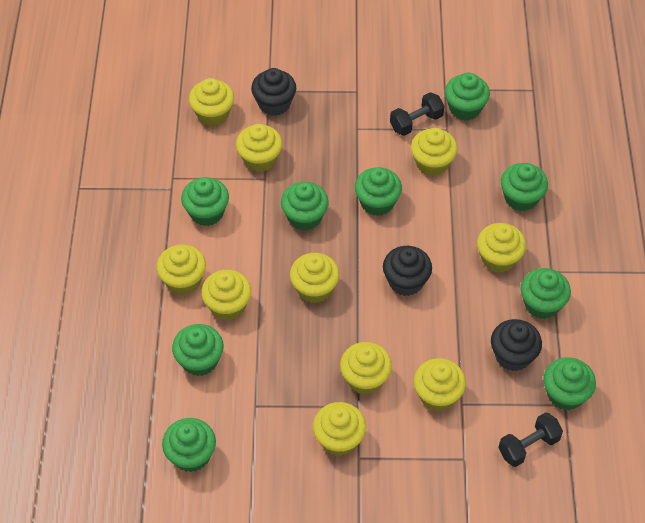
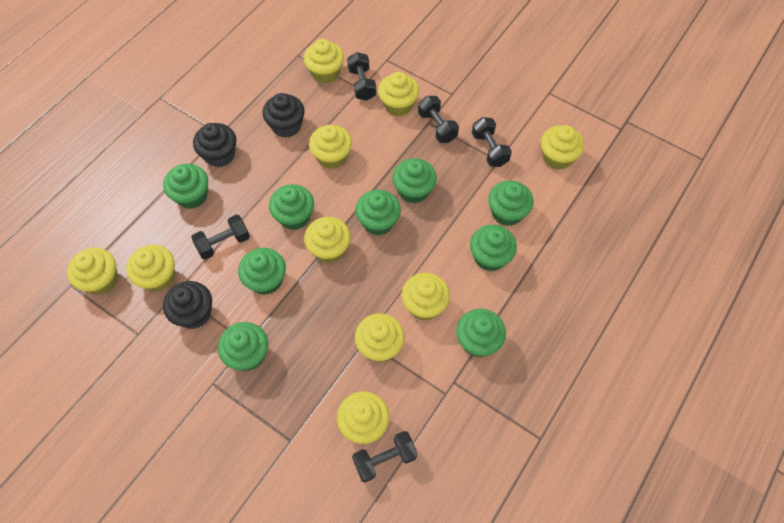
black dumbbell: [390,92,444,136] [498,412,563,467] = 2 -> [191,215,250,260] [347,52,377,101] [352,431,417,482] [418,96,459,143] [472,117,512,167] = 5

